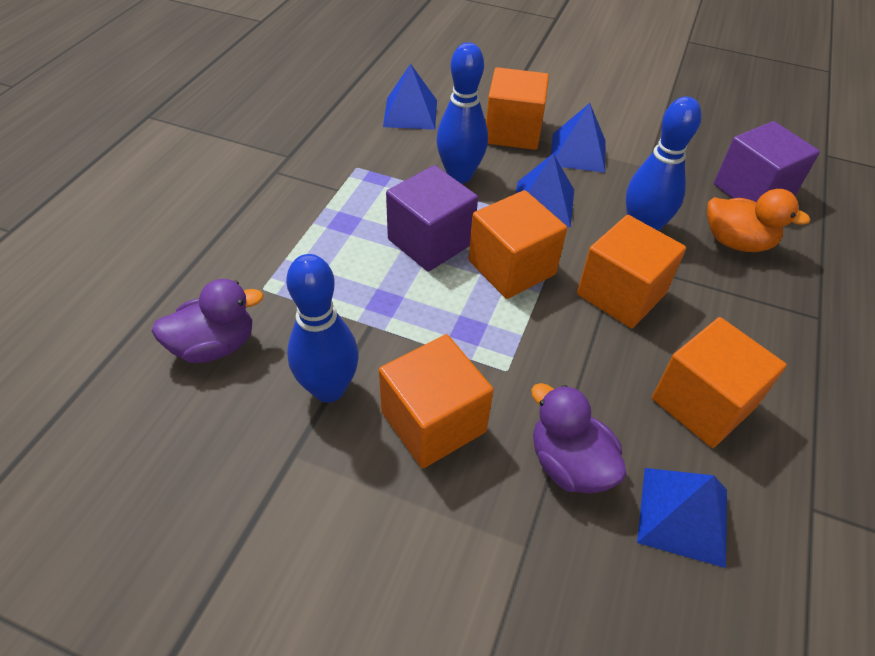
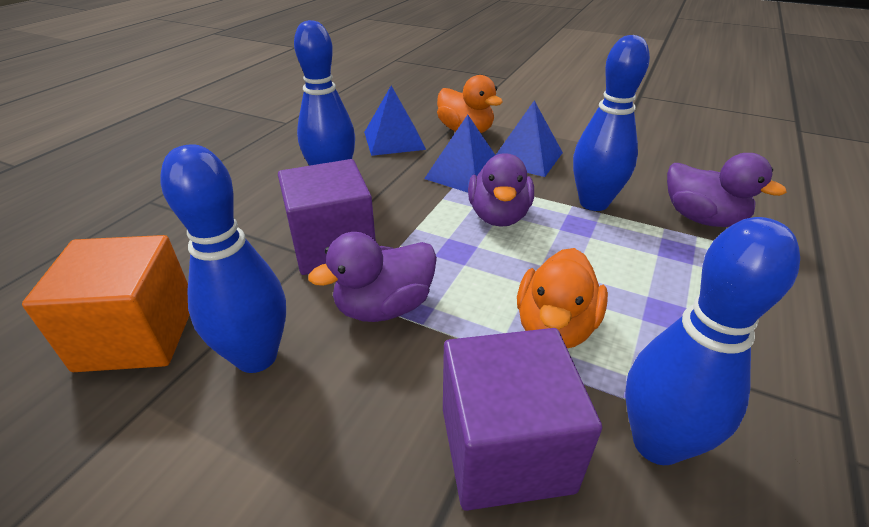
blue bowling pin: [286,254,359,403] [436,42,488,183] [626,96,702,231] = 3 -> [161,144,286,373] [294,20,355,166] [573,35,650,211] [625,217,800,465] = 4
blue pyramid: [383,64,437,130] [516,153,574,228] [551,103,606,173] [637,468,727,568] = 4 -> [364,86,426,156] [424,115,495,193] [496,100,563,177] = 3
orange cube: [379,334,494,468] [469,190,567,299] [486,67,549,150] [577,215,686,328] [652,317,787,448] = 5 -> [22,235,190,372] = 1
orange duck: [707,189,811,252] = 1 -> [437,75,503,133] [517,248,608,348] = 2
purple duck: [152,279,264,363] [531,383,627,493] = 2 -> [308,232,437,322] [468,153,534,227] [667,153,787,227] = 3

